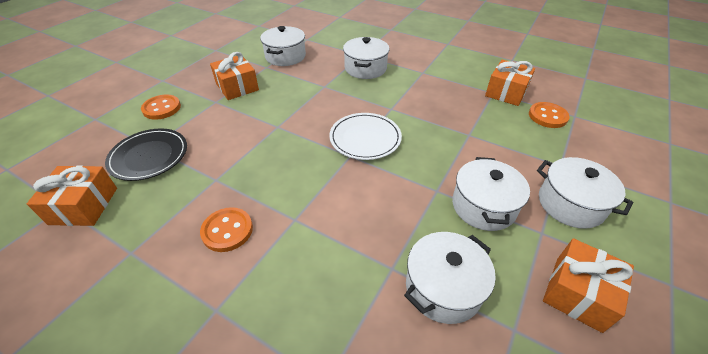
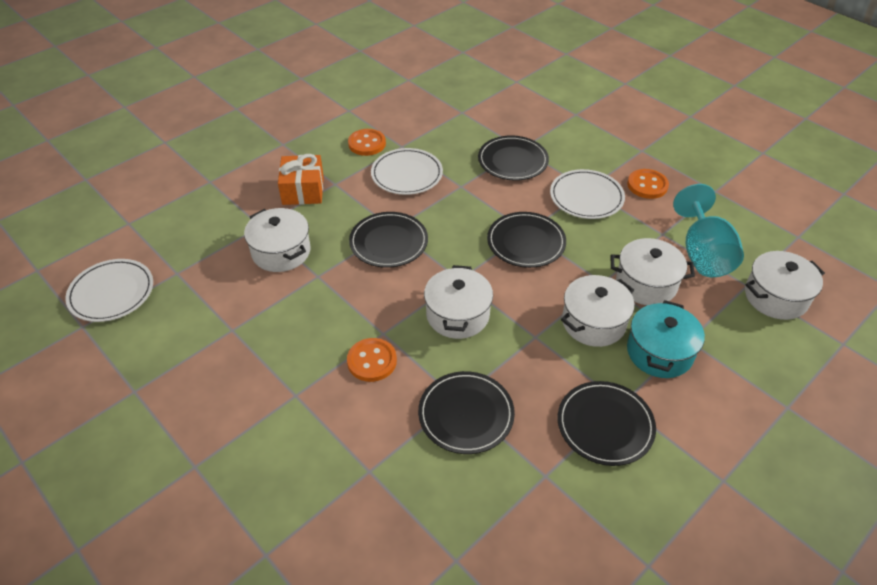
black plate: [105,129,187,181] = 1 -> [349,212,428,268] [418,371,515,454] [478,135,549,181] [487,212,566,268] [558,381,656,466] = 5
orange gift: [27,165,117,226] [210,52,259,100] [485,60,535,106] [543,238,634,333] = 4 -> [278,154,324,205] = 1
turquoise goblet: none = 0 -> [673,184,744,277] = 1
turquoise pot: none = 0 -> [627,300,705,378] = 1
white plate: [329,113,402,160] = 1 -> [65,259,153,322] [371,148,443,195] [550,169,625,219] = 3

